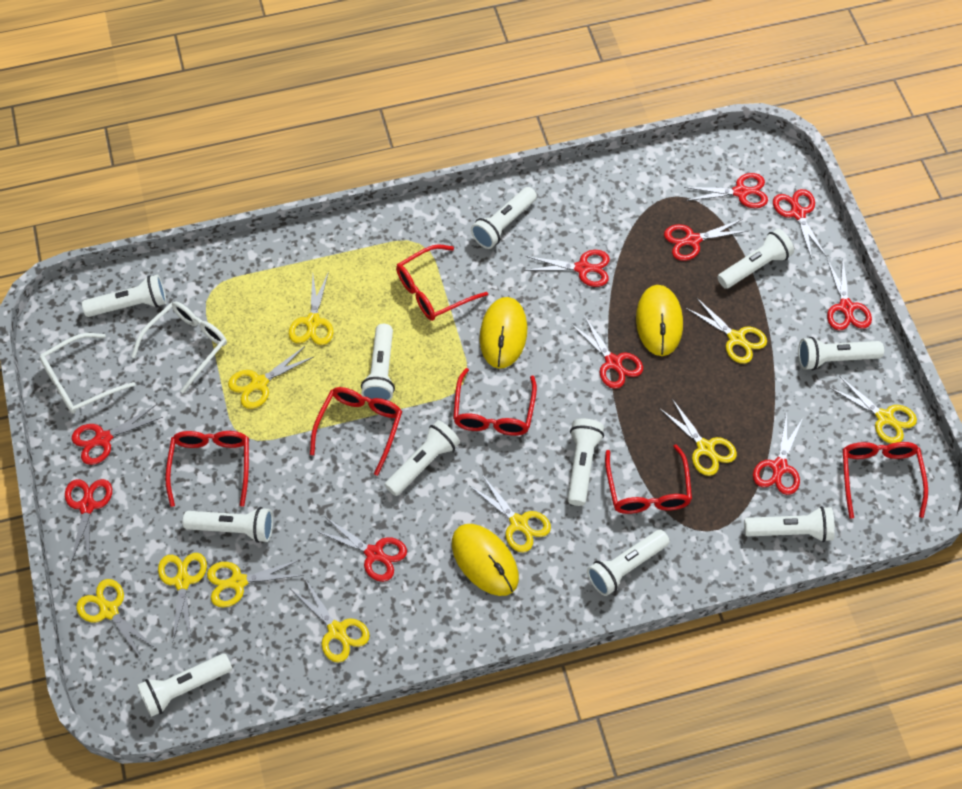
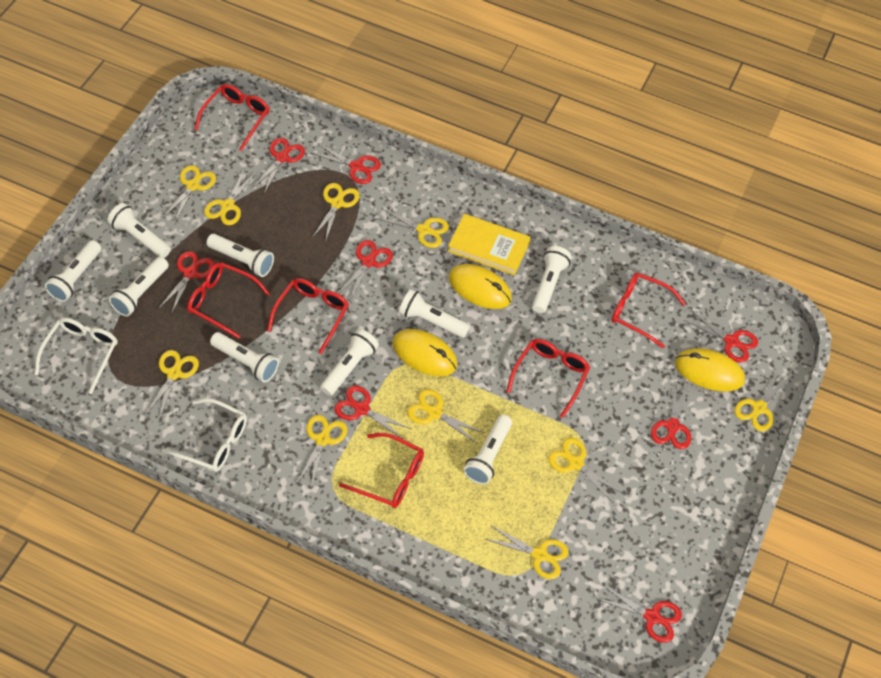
red scissors: [65,479,112,563] [72,405,163,465] [316,517,407,582] [524,250,610,287] [571,315,643,389] [664,219,748,261] [684,173,768,208] [753,414,803,495] [773,189,827,259] [827,259,872,330] = 10 -> [158,251,215,314] [253,138,305,193] [312,143,381,184] [334,385,411,439] [338,240,393,300] [595,585,682,643] [651,379,691,449] [683,310,758,363] = 8
white flashlight: [82,275,166,317] [137,654,232,717] [183,507,273,543] [361,324,395,401] [385,420,460,496] [471,187,537,249] [568,419,604,506] [587,530,670,596] [718,229,794,289] [744,506,835,542] [798,337,884,370] = 11 -> [44,240,101,302] [107,203,171,258] [109,257,169,317] [207,234,274,277] [210,332,279,383] [320,329,379,396] [399,289,470,338] [463,415,512,484] [532,246,572,313] = 9
yellow book: none = 0 -> [448,214,531,275] = 1

